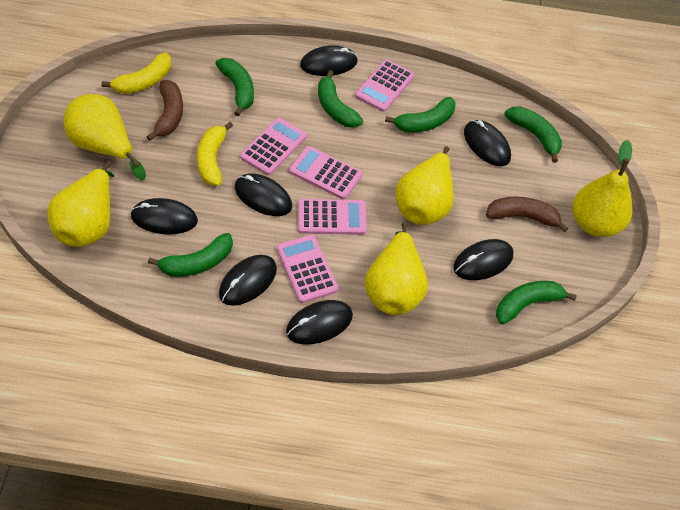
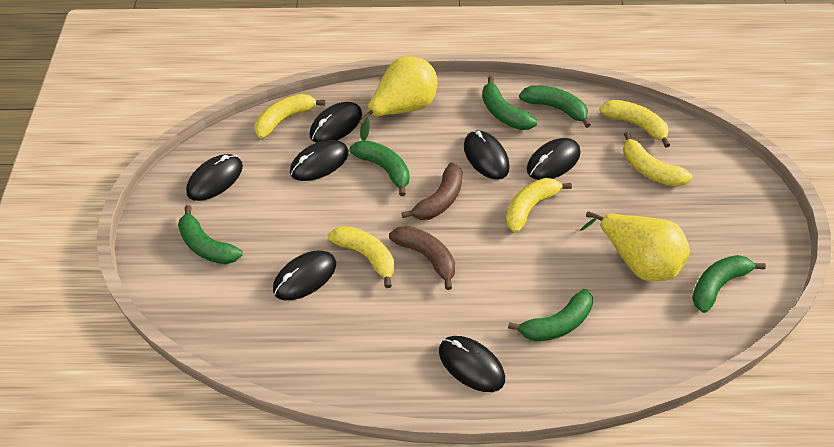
pink calculator: [240,118,307,175] [277,235,338,303] [289,146,363,199] [298,199,367,235] [355,59,415,112] = 5 -> none = 0
yellow banana: [101,52,171,94] [197,122,233,186] = 2 -> [254,94,325,139] [328,226,394,288] [506,178,572,233] [599,100,670,148] [623,132,693,187] = 5
yellow pear: [47,161,115,247] [63,94,146,180] [365,222,428,315] [395,146,454,225] [572,140,633,237] = 5 -> [359,56,438,141] [580,211,690,281] = 2

